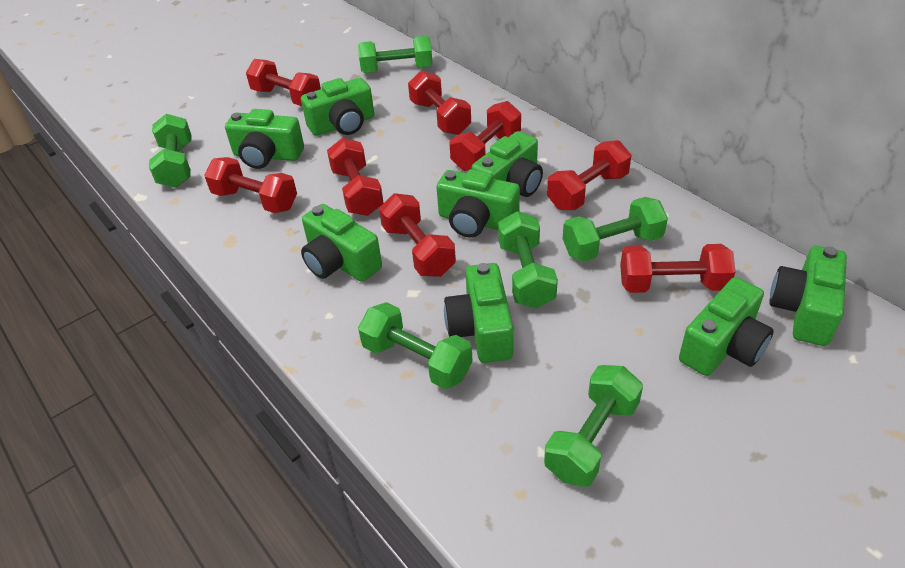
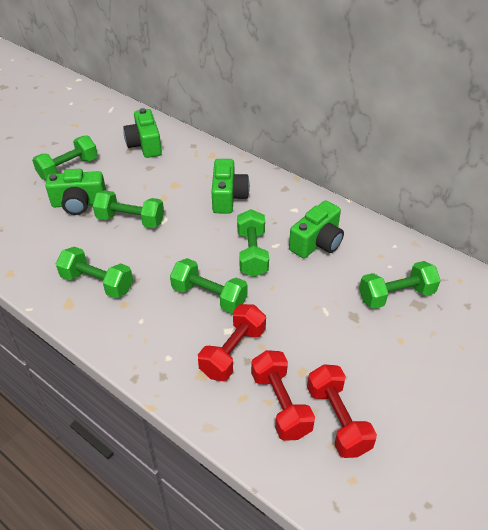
green camera: [225,109,304,169] [301,78,374,136] [301,204,382,282] [437,169,520,238] [444,263,513,363] [471,131,543,197] [679,277,774,376] [769,246,847,346] = 8 -> [45,169,106,215] [123,108,162,158] [212,159,250,214] [289,200,344,258] = 4
red dumbbell: [204,157,297,213] [246,59,321,106] [327,138,384,216] [379,193,456,277] [408,71,471,135] [450,101,521,171] [547,140,631,210] [620,244,736,293] = 8 -> [198,304,266,381] [251,350,315,441] [307,364,377,458] = 3

